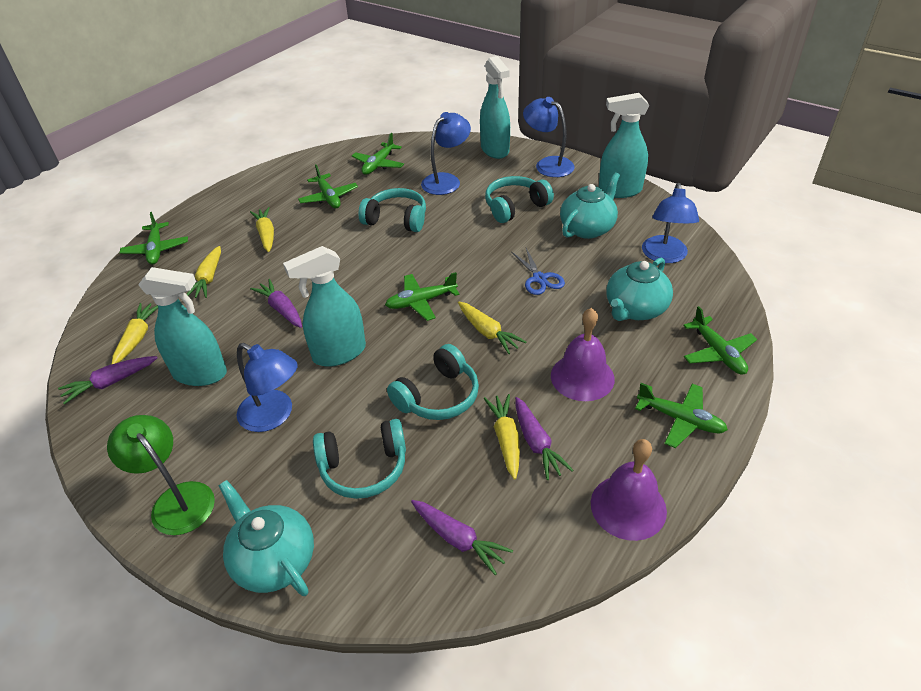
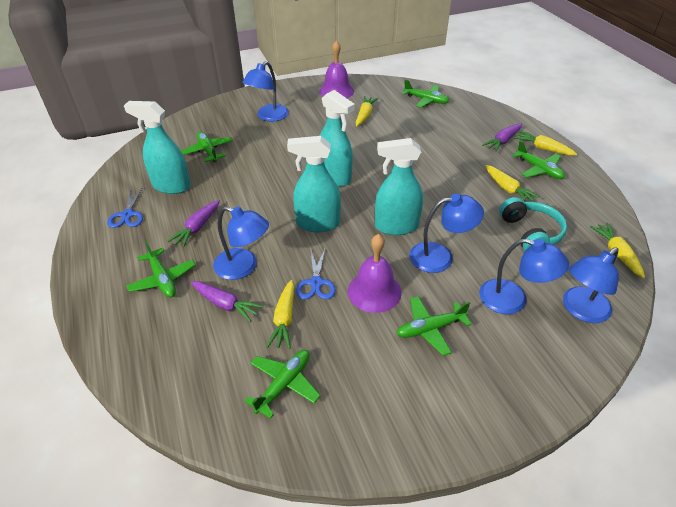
blue lamp: [237,343,298,432] [421,112,471,195] [523,97,575,177] [642,183,699,263] = 4 -> [213,206,269,280] [242,61,289,122] [409,194,484,273] [479,238,569,314] [563,247,619,323] = 5
blue scissors: [512,248,565,295] = 1 -> [107,187,143,228] [296,247,336,299] = 2
green lamp: [107,415,215,535] = 1 -> none = 0
purple carrot: [58,356,157,405] [250,279,302,328] [411,500,513,575] [515,397,573,480] = 4 -> [168,200,220,248] [191,281,263,322] [482,123,522,152] = 3
turquoise headphones: [313,419,406,499] [358,188,426,232] [387,344,479,420] [485,176,554,223] = 4 -> [499,197,567,251] = 1
turquoise teapot: [218,480,314,596] [560,172,620,239] [606,258,673,321] = 3 -> none = 0

